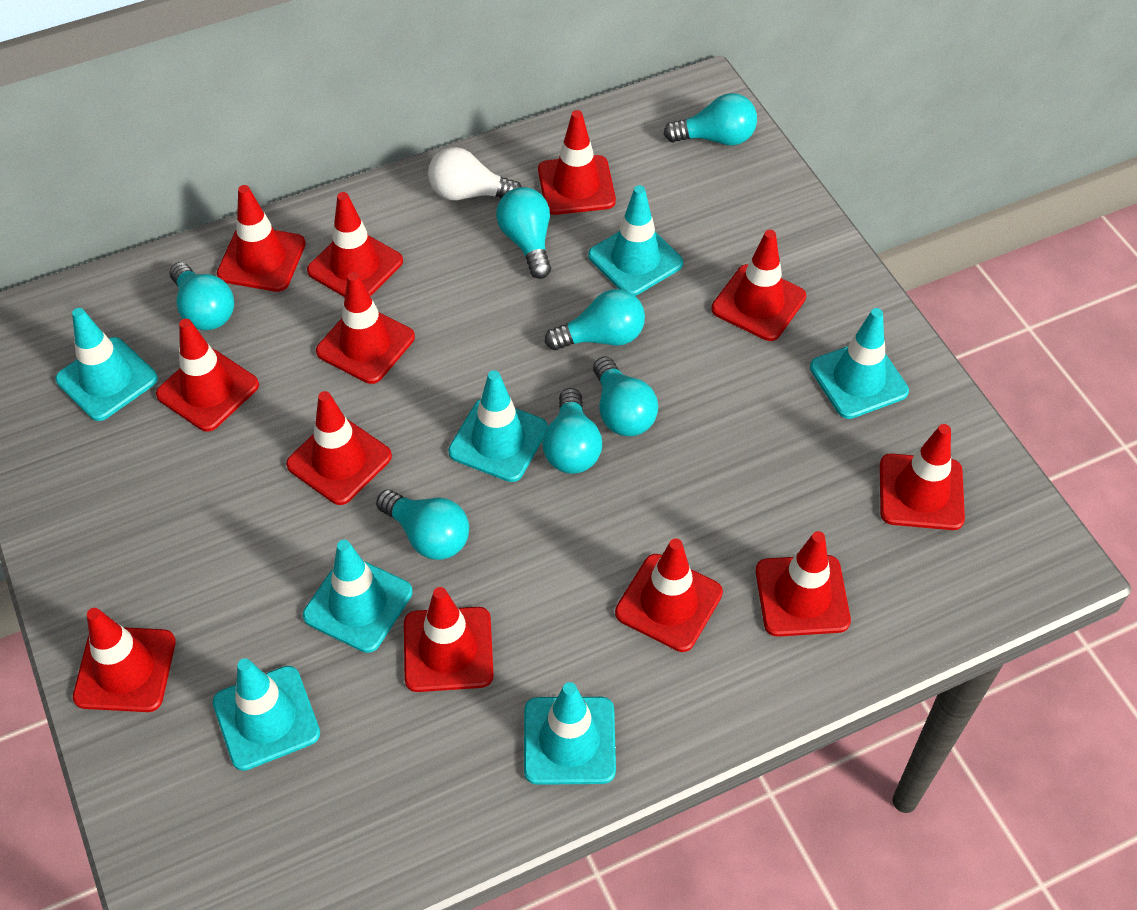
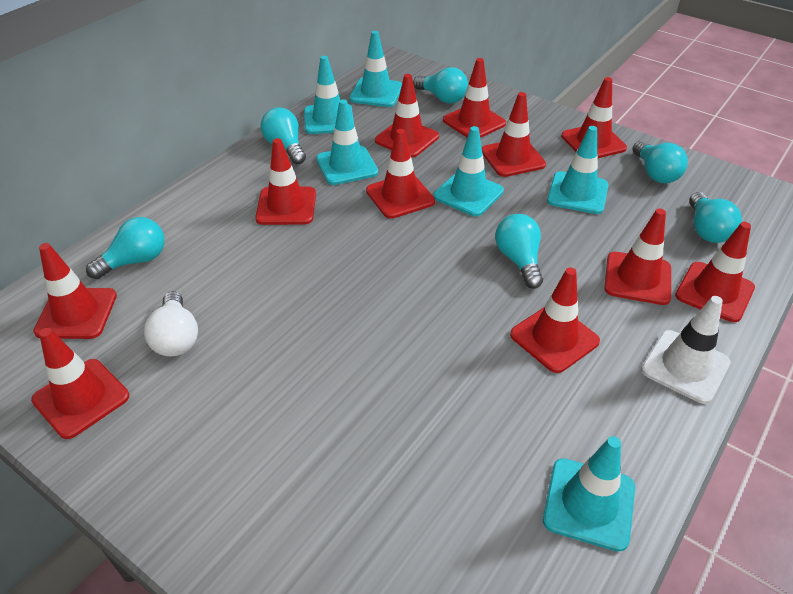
red traffic cone: [73,608,176,712] [156,319,259,432] [217,185,306,292] [286,391,392,505] [307,192,403,297] [316,272,415,384] [404,587,494,692] [538,110,616,215] [615,538,723,652] [711,230,806,341] [756,531,851,637] [880,424,965,530] = 12 -> [31,328,129,439] [33,243,117,339] [255,138,316,225] [366,129,435,219] [375,74,439,158] [443,58,506,138] [482,92,546,177] [510,267,600,373] [561,77,627,158] [604,208,671,305] [675,222,755,322] = 11
turquoise light bulb: [170,262,234,330] [376,490,469,560] [496,187,551,279] [542,388,602,474] [545,289,645,350] [593,356,658,436] [664,93,757,145] = 7 -> [86,217,165,279] [261,107,306,164] [413,67,468,103] [495,214,543,289] [633,141,688,183] [689,192,742,243] = 6
turquoise traffic cone: [55,308,158,421] [213,658,320,771] [303,540,413,653] [448,370,548,482] [524,682,616,785] [588,185,683,296] [810,308,909,419] = 7 -> [304,56,354,134] [316,99,378,185] [349,31,402,107] [434,126,504,216] [543,436,635,552] [547,126,609,214] = 6
white traffic cone: none = 0 -> [641,296,731,404] = 1

